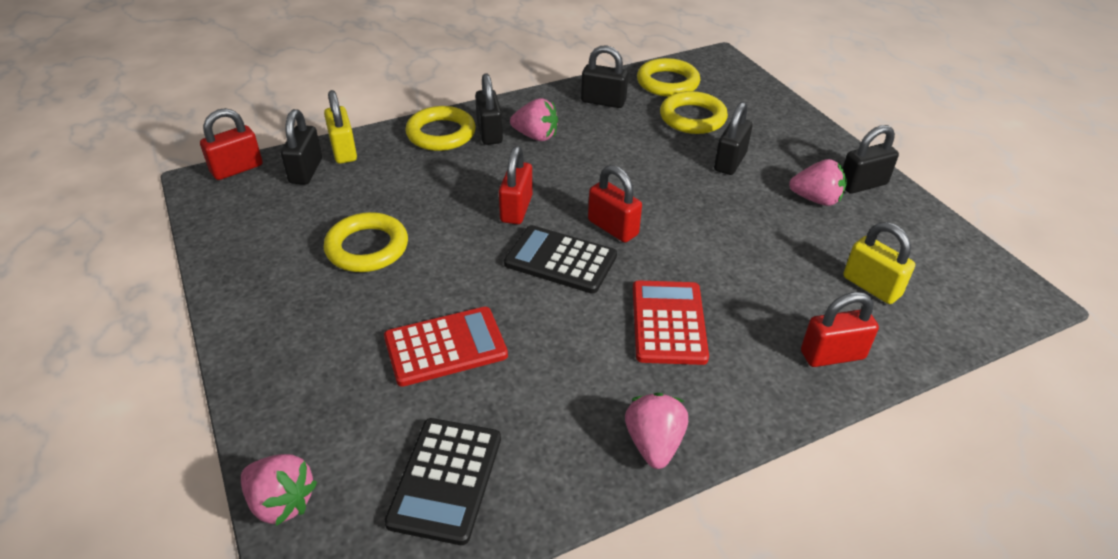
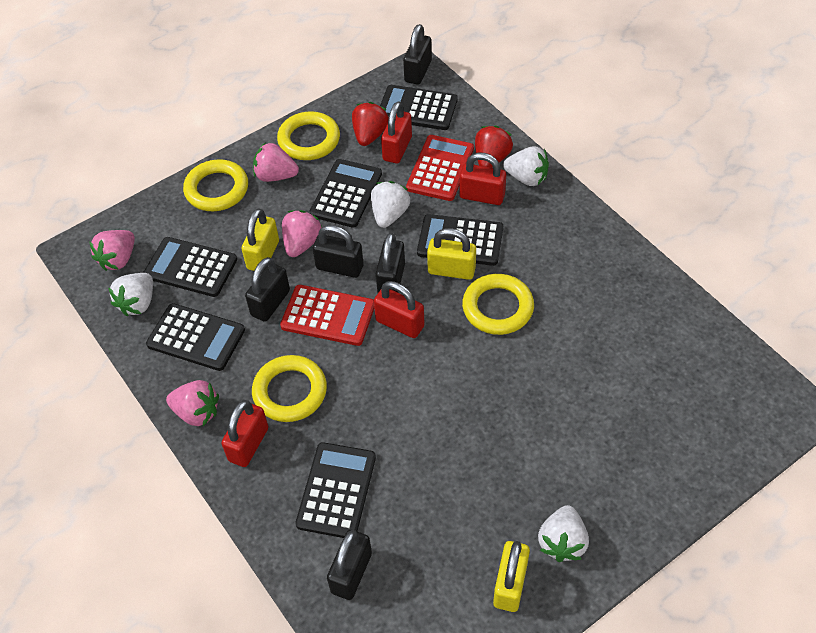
black calculator: [384,418,501,545] [504,225,617,294] = 2 -> [143,237,237,297] [146,303,245,371] [295,442,376,538] [309,159,382,228] [380,85,458,130] [417,214,503,266] = 6
red strawberry: none = 0 -> [352,102,389,146] [475,126,513,168] = 2
white strawberry: none = 0 -> [108,273,153,316] [371,181,410,228] [503,146,549,186] [538,505,589,562] = 4
yellow padlock: [324,90,357,164] [843,222,915,304] = 2 -> [241,208,279,271] [427,228,476,280] [493,541,530,612] = 3

